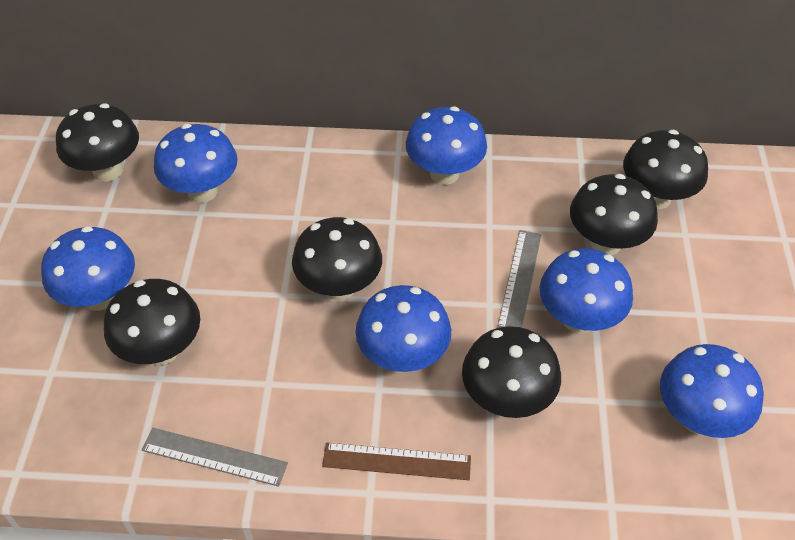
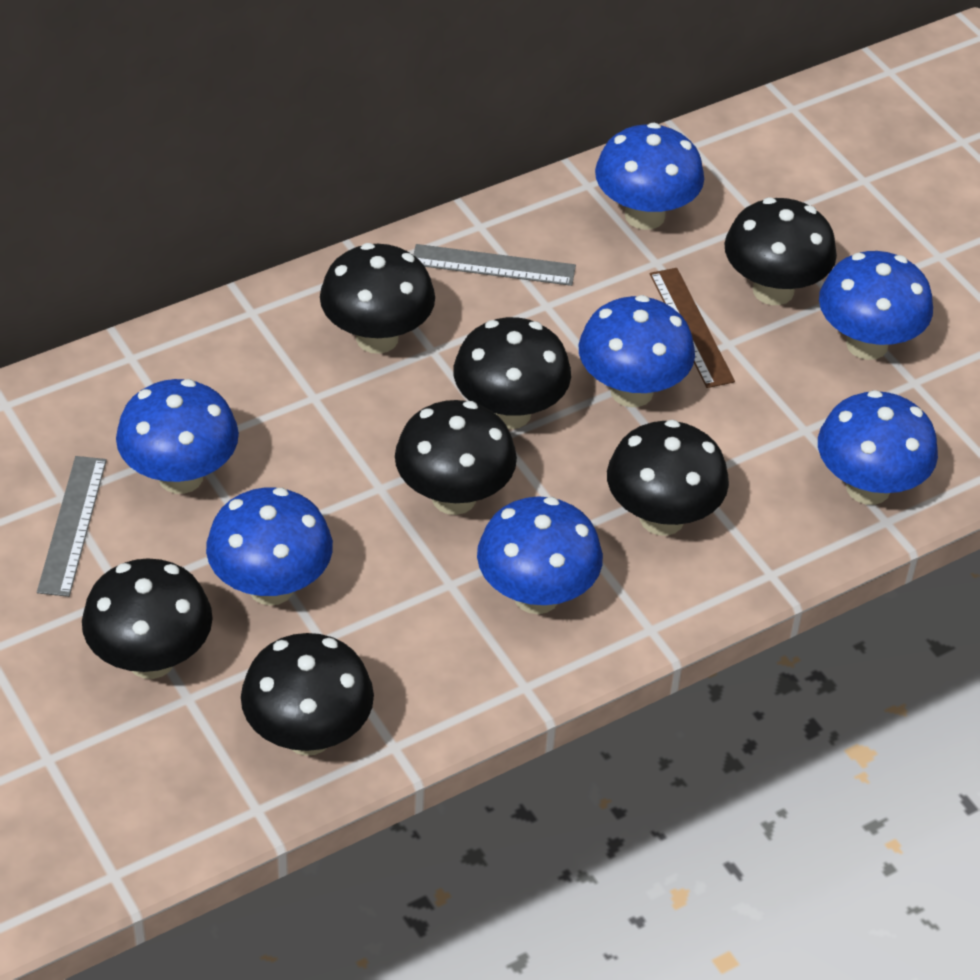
black mushroom: [56,103,139,182] [104,279,200,365] [292,217,382,301] [462,326,561,418] [570,174,658,255] [623,130,708,209] = 6 -> [82,558,213,679] [241,633,374,756] [320,243,435,354] [395,400,517,515] [453,317,571,429] [607,420,729,536] [724,197,837,305] = 7
blue mushroom: [41,226,135,311] [154,124,238,203] [356,285,451,372] [406,106,487,185] [540,249,633,333] [660,344,764,438] = 6 -> [116,379,239,494] [206,488,333,605] [477,496,603,614] [579,295,695,407] [595,123,704,230] [818,390,938,505] [819,251,933,360] = 7

